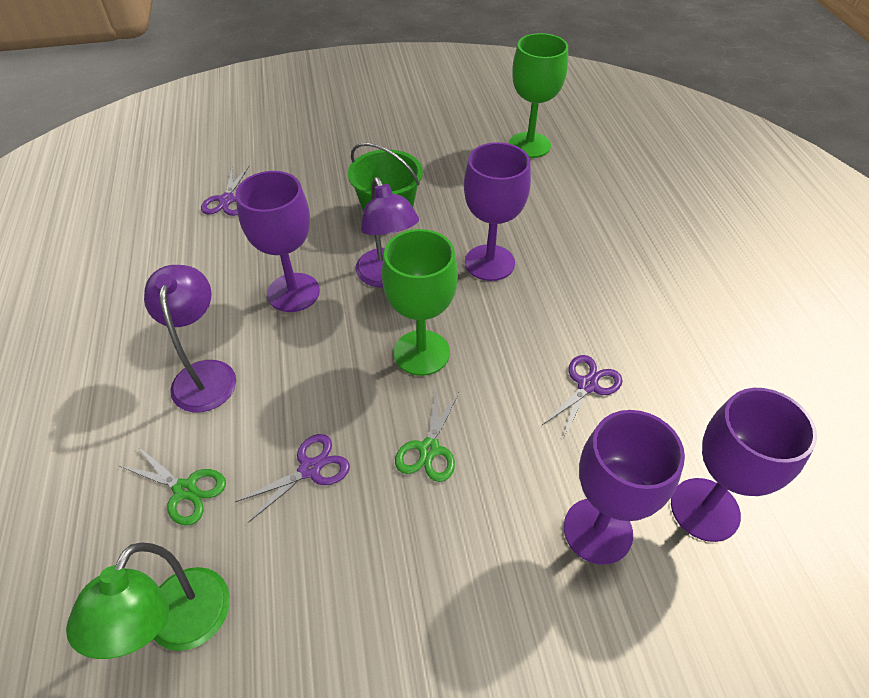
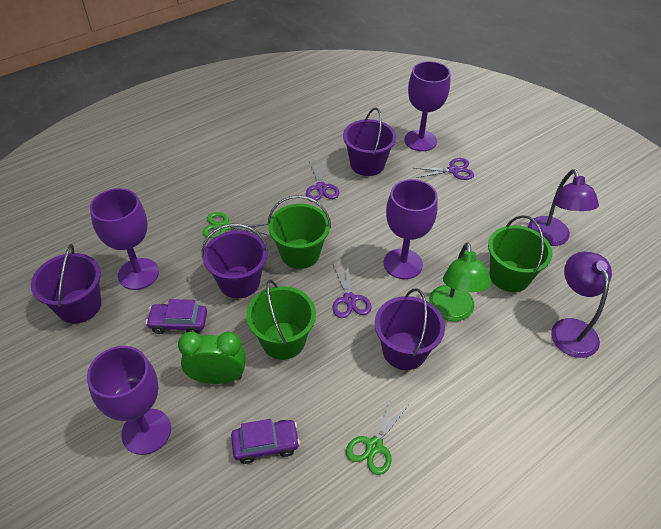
green bucket: [348,143,423,212] = 1 -> [246,280,316,360] [268,195,331,269] [488,215,552,292] = 3
green clock: none = 0 -> [178,331,246,384] = 1
green goblet: [382,229,458,376] [509,33,568,158] = 2 -> none = 0
purple bucket: none = 0 -> [31,244,101,324] [202,224,269,298] [343,108,396,176] [375,288,445,370] = 4
purple car: none = 0 -> [146,299,207,334] [231,419,300,464] = 2

